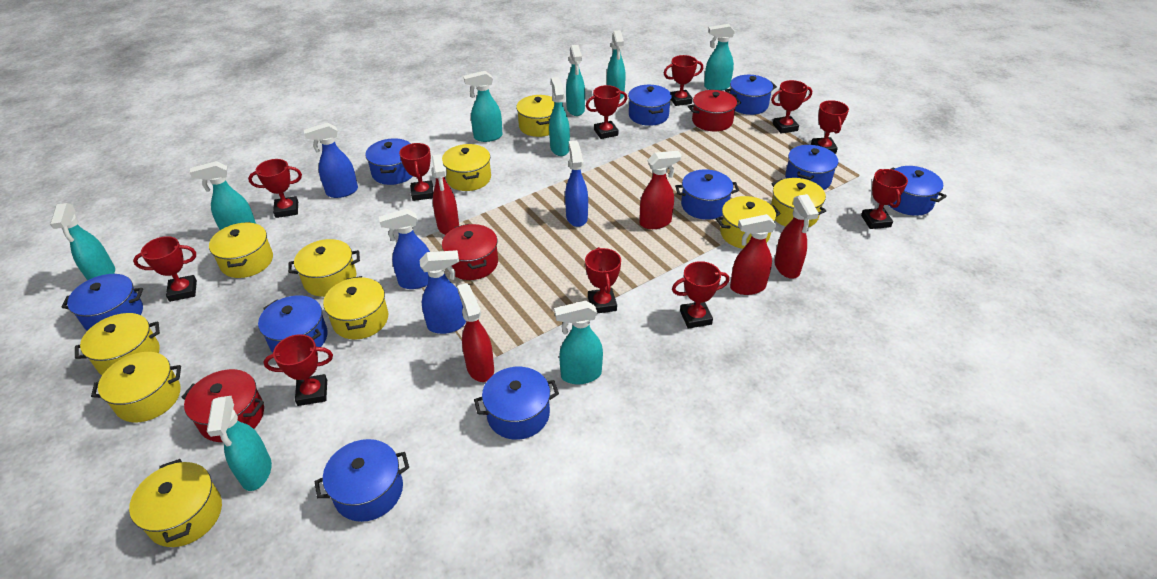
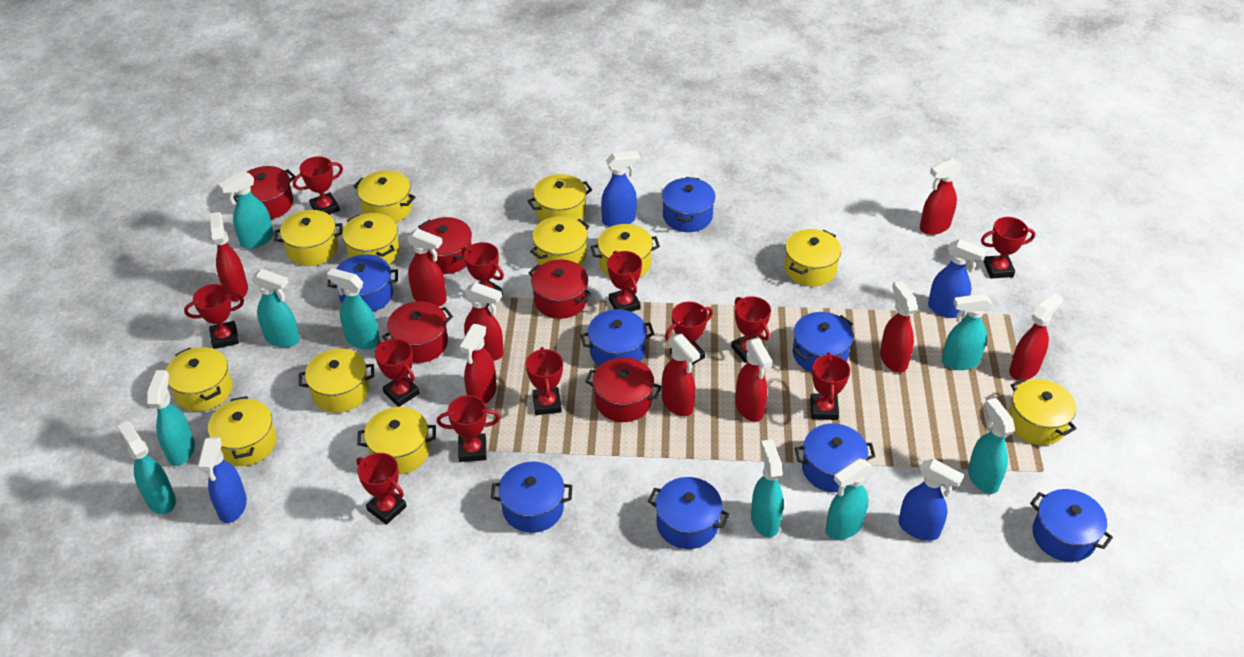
blue pot: [62,274,143,331] [258,295,328,353] [315,439,409,522] [366,138,413,185] [474,367,559,440] [628,85,672,126] [675,170,739,220] [725,75,777,115] [785,145,838,190] [889,166,947,216] = 10 -> [328,254,398,312] [491,462,572,533] [580,309,654,366] [648,477,730,549] [662,177,715,232] [792,312,853,372] [795,424,876,492] [1030,489,1113,562] = 8
red pot: [181,369,264,442] [442,224,498,280] [688,90,741,131] = 3 -> [233,166,296,219] [382,301,453,363] [418,217,472,274] [528,260,592,319] [585,357,662,422] = 5
red spray bottle: [431,154,459,235] [457,283,494,382] [639,151,682,229] [730,214,776,295] [774,194,819,279] = 5 -> [210,212,248,301] [407,228,447,306] [459,324,496,404] [464,282,504,361] [662,334,700,416] [735,338,773,422] [880,281,918,373] [920,158,962,235] [1009,293,1063,380] = 9
red trophy: [133,236,197,302] [248,159,302,218] [264,334,333,406] [399,143,433,201] [585,247,621,314] [586,85,627,139] [664,55,703,106] [672,261,730,329] [771,80,812,134] [811,100,849,154] [861,169,908,229] = 11 -> [184,284,244,349] [293,156,343,215] [356,453,407,525] [375,339,420,407] [437,395,500,462] [461,242,504,307] [526,347,563,415] [607,251,642,312] [665,302,713,365] [731,296,771,363] [810,352,850,420] [981,217,1035,279] = 12
yellow pot: [75,313,160,375] [91,352,181,422] [129,459,222,547] [209,222,273,278] [288,239,360,297] [323,276,388,339] [442,144,491,191] [516,95,555,137] [716,196,781,249] [771,178,826,227] = 10 -> [166,347,233,411] [208,396,276,466] [274,210,342,266] [299,348,374,413] [342,213,400,264] [354,170,416,223] [357,407,436,475] [527,174,592,222] [530,216,589,266] [591,224,660,278] [784,229,841,286] [1008,378,1076,445] = 12

